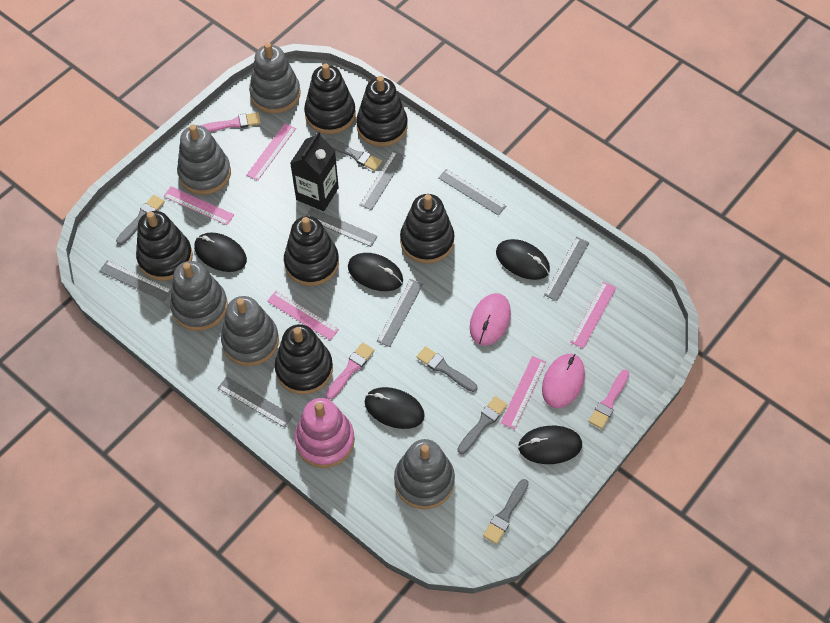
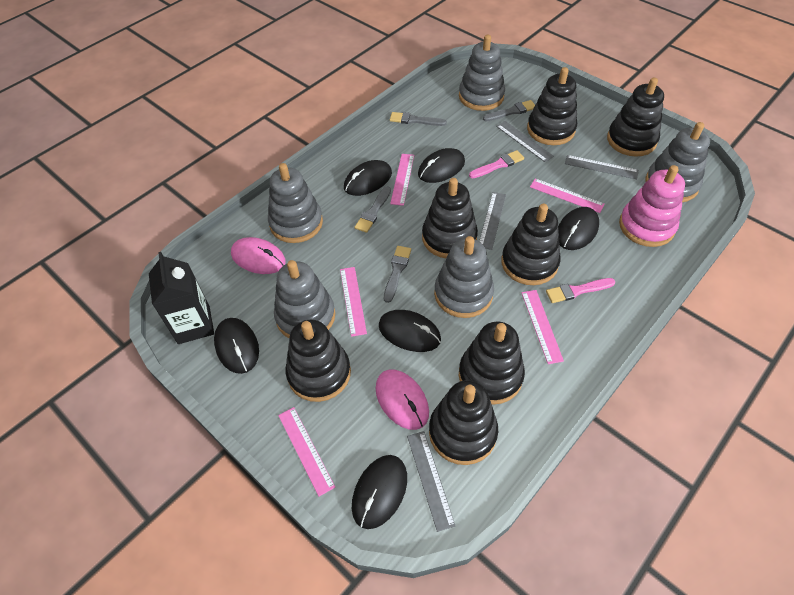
black mouse: [194,233,247,272] [348,253,403,291] [364,387,425,429] [496,239,550,280] [518,426,582,464] = 5 -> [214,318,259,374] [344,160,392,196] [352,455,407,529] [379,310,441,352] [418,148,465,183] [558,207,599,250] = 6
black stacking toy: [136,211,193,281] [275,324,333,394] [284,216,339,286] [304,63,356,134] [356,76,408,147] [400,194,454,264] = 6 -> [286,320,351,402] [422,178,478,258] [429,380,498,465] [459,322,525,405] [501,204,561,285] [527,67,577,145] [607,78,664,157] = 7
grey brush: [116,195,165,245] [326,138,382,171] [416,346,477,392] [457,396,507,454] [483,479,529,544] = 5 -> [355,186,391,233] [384,246,411,303] [390,112,447,126] [483,100,535,121] = 4
grey ruler: [99,260,172,302] [218,377,293,428] [306,208,378,247] [360,151,405,210] [377,279,423,347] [438,169,506,215] [544,237,589,301] = 7 -> [407,431,455,532] [479,192,506,250] [496,121,554,162] [565,155,639,179] = 4
pink brush: [200,112,261,132] [326,342,374,399] [589,370,629,429] = 3 -> [469,150,524,178] [546,278,615,303] = 2

